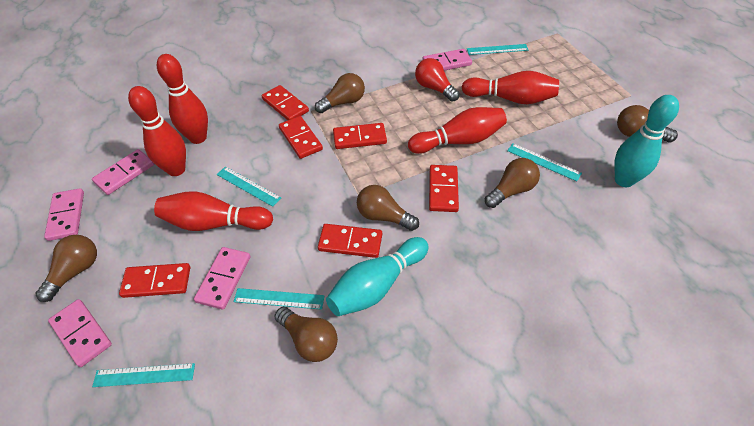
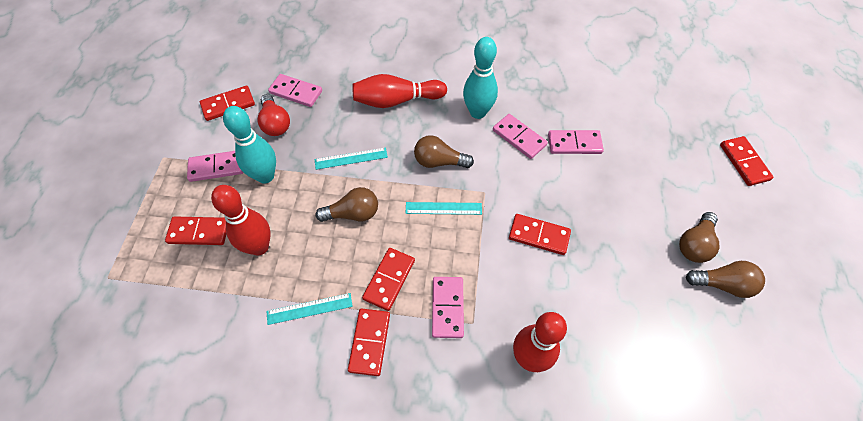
brown light bulb: [35,235,97,302] [275,307,338,362] [315,73,365,113] [357,185,419,231] [485,158,540,208] [617,105,678,143] = 6 -> [316,187,378,222] [414,135,474,168] [679,212,720,263] [686,261,765,298] = 4
red bowling pin: [128,86,186,176] [154,191,273,231] [157,54,208,144] [408,107,507,154] [462,71,559,104] = 5 -> [211,185,271,256] [352,74,447,108] [513,312,567,372] = 3
turquoise ruler: [92,363,195,387] [216,167,281,207] [234,288,325,310] [467,44,529,55] [507,143,582,181] = 5 -> [266,293,353,325] [315,147,388,170] [406,202,482,215] = 3

